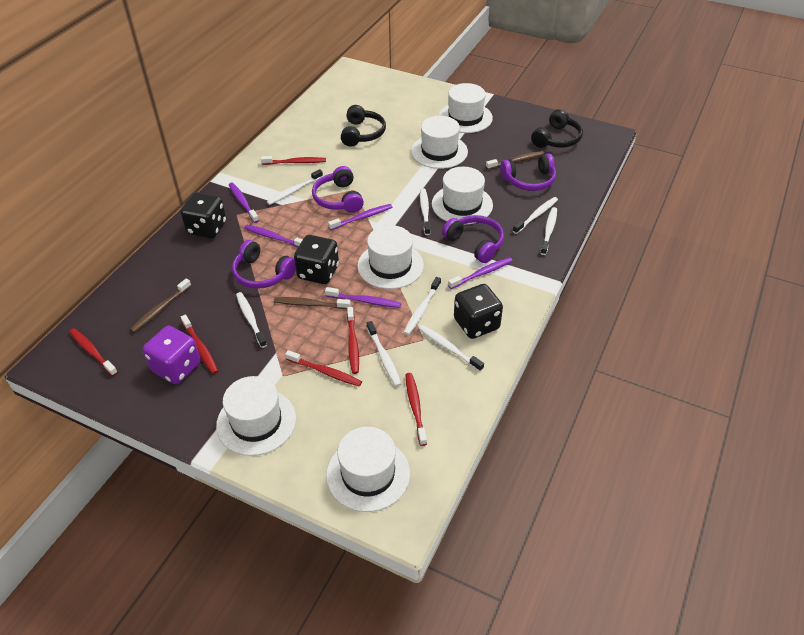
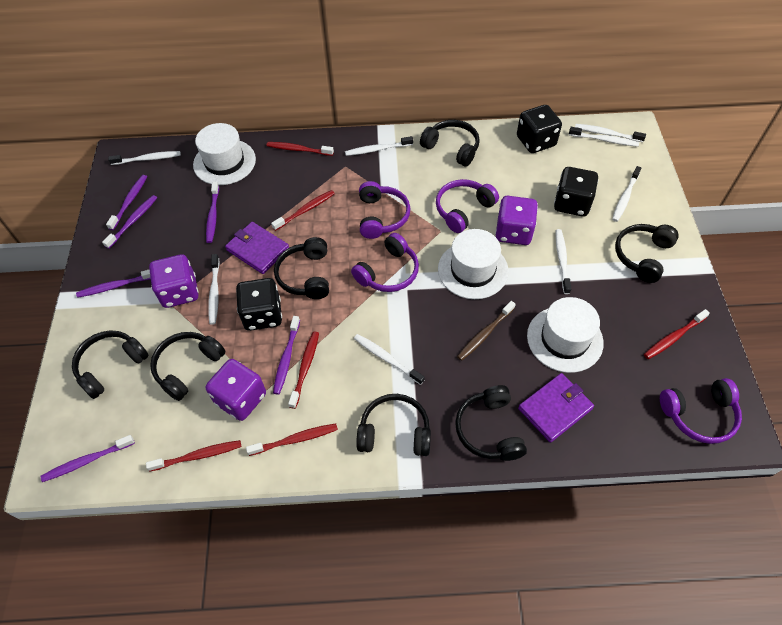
black headphones: [341,105,386,147] [531,109,583,148] = 2 -> [72,330,149,399] [150,332,226,401] [274,237,329,299] [356,394,431,456] [420,120,480,167] [455,385,527,461] [615,224,679,283] = 7
brown toothbrush: [130,278,191,332] [274,297,351,309] [486,151,545,169] = 3 -> [457,301,516,361] = 1
purple dice: [143,326,201,384] = 1 -> [149,254,198,308] [205,359,266,421] [495,196,538,245] = 3
purple toothbrush: [229,182,259,223] [244,225,303,247] [325,287,401,308] [328,204,392,230] [448,257,513,289] = 5 -> [41,435,135,482] [76,270,151,298] [102,195,157,249] [106,175,147,230] [206,181,219,243] [273,316,300,394] = 6
purple wallet: none = 0 -> [225,222,289,274] [518,373,594,443] = 2
white hat: [216,376,296,456] [326,427,410,512] [357,225,424,289] [411,116,468,169] [432,167,493,225] [439,83,493,133] = 6 -> [193,123,256,185] [438,229,509,299] [527,297,604,373] = 3

